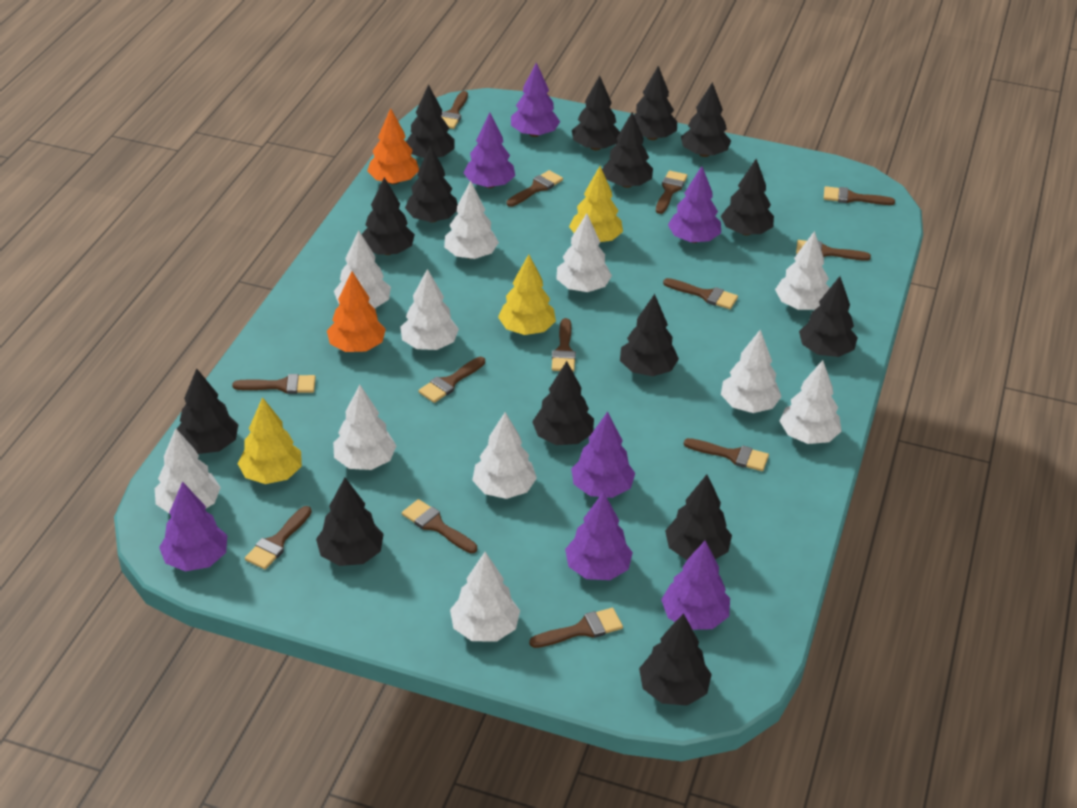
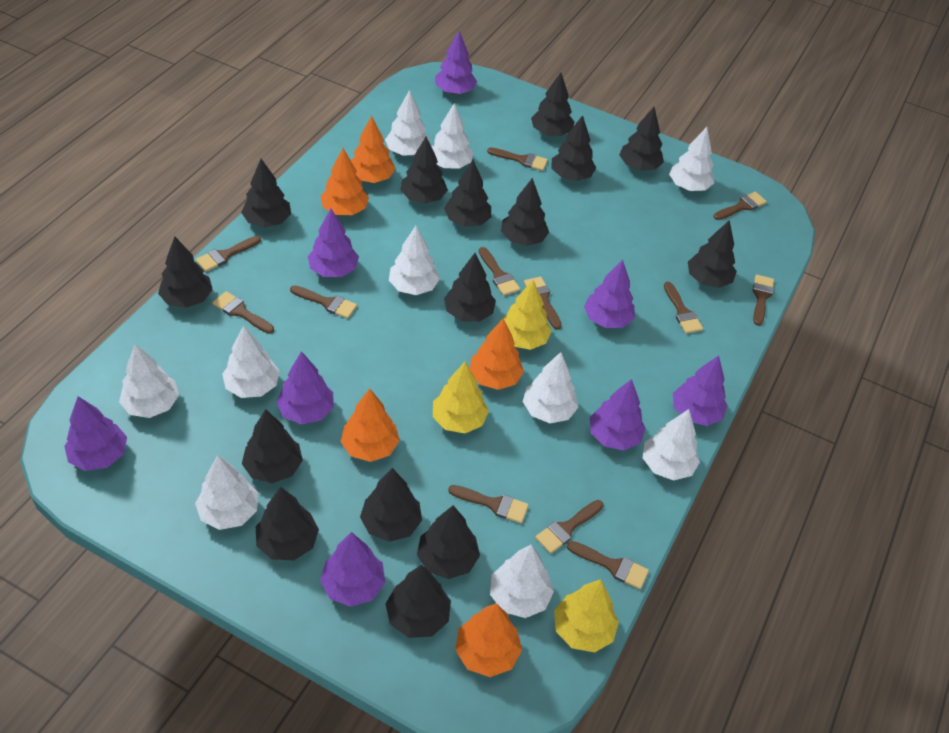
brown brush: [232,374,316,394] [245,506,312,570] [402,499,477,553] [419,357,485,403] [441,91,468,129] [507,170,563,207] [529,608,623,648] [552,318,576,372] [656,171,687,214] [663,278,738,309] [684,438,769,471] [796,240,871,261] [824,186,895,205] = 13 -> [196,236,261,272] [212,291,274,334] [290,285,357,319] [448,485,529,523] [479,247,520,296] [487,147,548,171] [524,277,562,330] [535,500,604,554] [567,541,649,589] [664,282,703,334] [714,192,767,220] [752,274,774,326] = 12
orange tree: [327,271,386,352] [367,108,419,184] = 2 -> [321,148,369,215] [341,389,400,462] [351,116,396,183] [455,603,522,677] [470,319,524,390] = 5
purple tree: [159,481,227,571] [464,113,515,188] [511,62,560,137] [565,492,633,580] [571,411,635,498] [661,541,730,630] [668,166,721,243] = 7 -> [64,396,127,471] [276,351,334,424] [308,209,359,277] [320,532,385,607] [435,31,477,95] [584,260,635,328] [590,379,646,450] [673,355,728,426] = 8
white tree: [155,428,221,514] [333,385,397,470] [334,230,391,308] [400,269,459,350] [444,181,499,259] [450,552,520,642] [472,412,537,499] [556,213,612,292] [721,330,782,413] [775,231,830,310] [780,360,842,444] = 11 -> [119,344,179,418] [195,455,258,530] [222,325,280,398] [385,90,430,156] [389,226,440,295] [432,103,473,169] [490,545,554,618] [523,352,578,423] [643,409,700,481] [669,127,714,191] = 10

